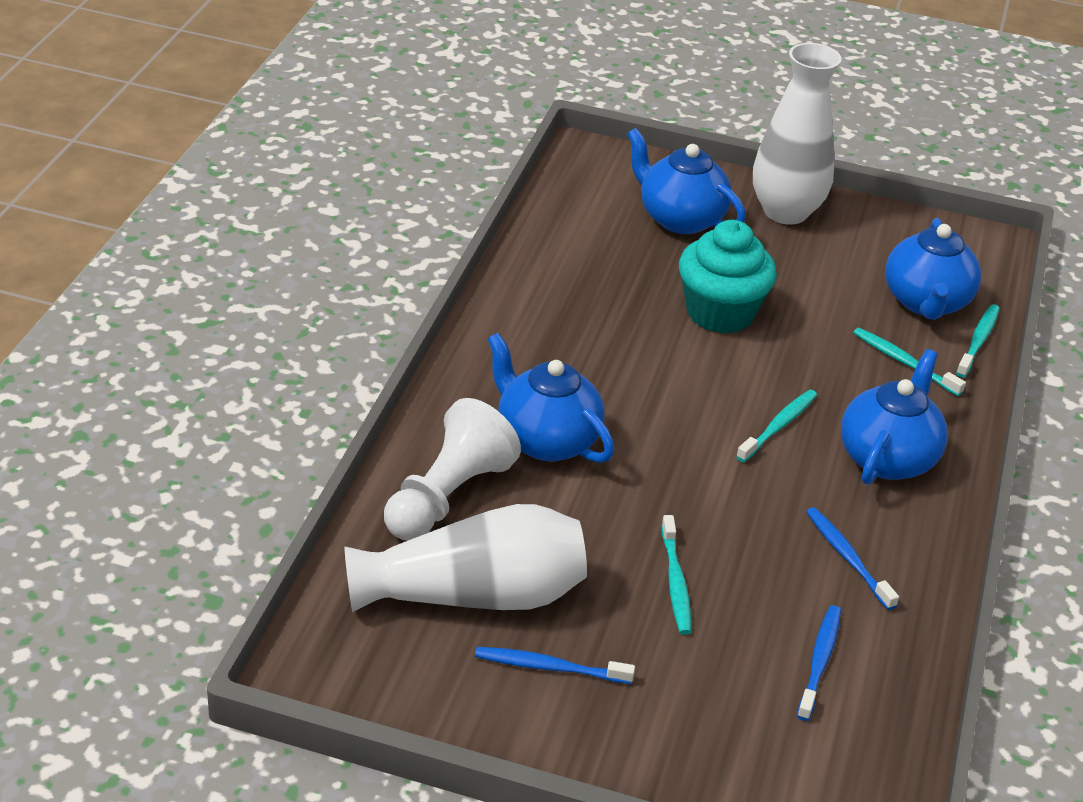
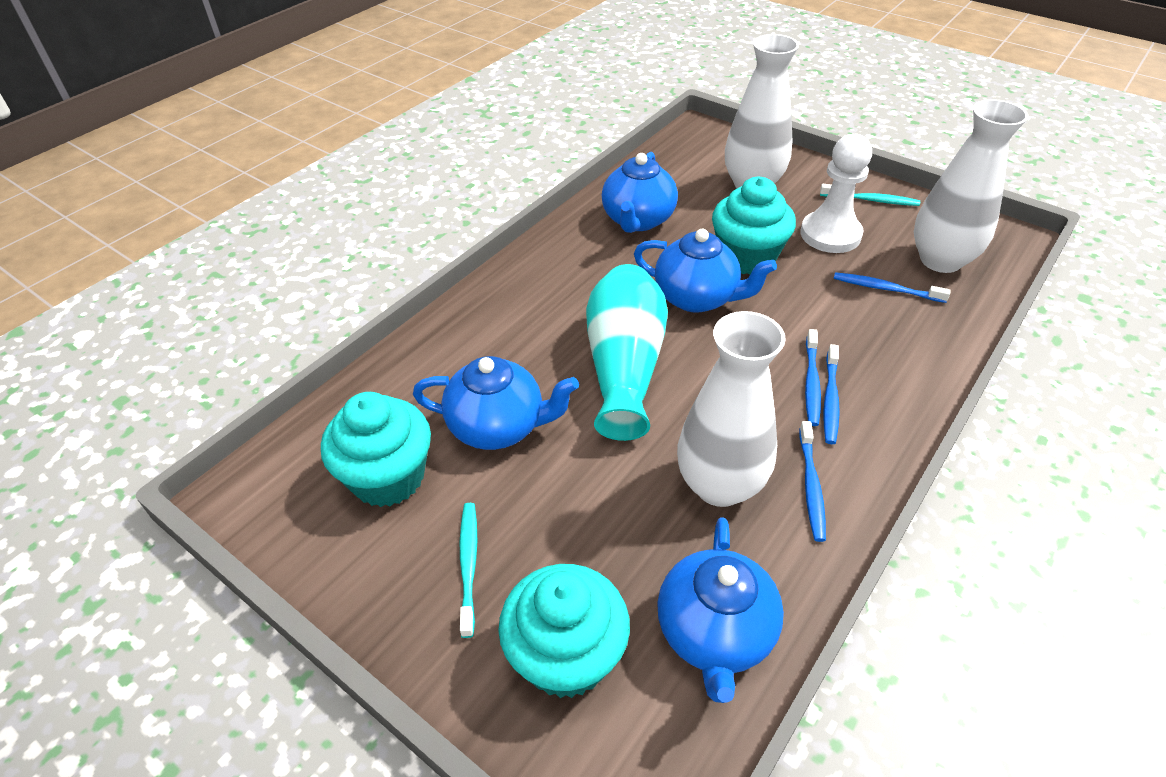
blue toothbrush: [475,647,635,684] [797,605,841,721] [806,507,899,610] = 3 -> [799,421,826,542] [805,329,821,426] [823,344,840,444] [834,272,951,303] = 4
turquoise cupcake: [679,220,777,334] = 1 -> [321,392,431,507] [498,564,630,698] [712,177,796,275] = 3
turquoise toothbrush: [661,515,691,635] [736,390,817,462] [853,328,966,396] [956,304,1000,378] = 4 -> [460,503,477,638] [820,184,920,206] = 2
turquoise vase: none = 0 -> [586,264,668,441] = 1
white vase: [344,504,587,612] [753,43,841,225] = 2 -> [677,311,786,507] [725,34,799,188] [914,99,1029,273] = 3

